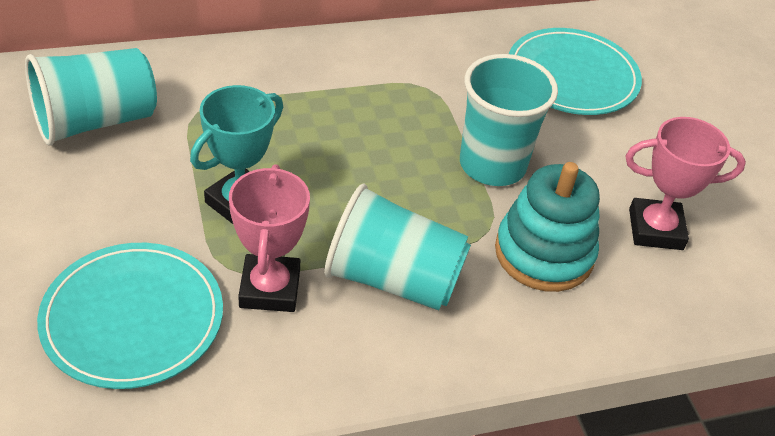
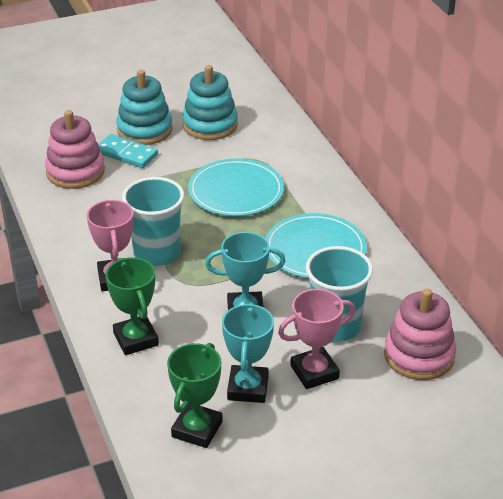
green trophy: none = 0 -> [105,257,159,355] [167,343,223,448] = 2
pink stacking toy: none = 0 -> [45,110,105,189] [384,288,456,380] = 2
turquoise cup: [25,48,157,146] [324,184,471,311] [460,54,558,186] = 3 -> [122,177,184,266] [306,246,373,342] = 2
turquoise domino: none = 0 -> [98,134,158,168] = 1
turquoise stacking toy: [495,162,600,292] = 1 -> [116,70,173,145] [182,65,238,140] = 2
turquoise trophy: [190,85,283,224] = 1 -> [205,232,286,310] [222,302,274,403] = 2

